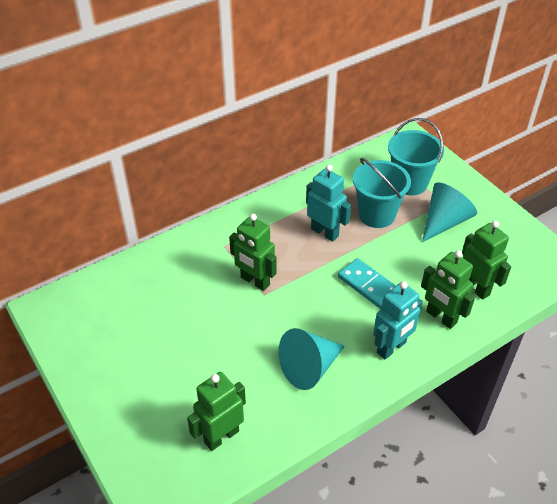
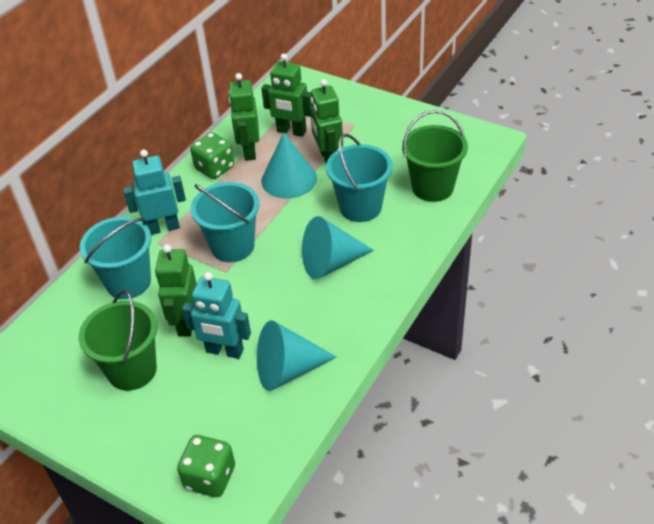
green bucket: none = 0 -> [79,290,157,391] [402,110,468,202] = 2
green dice: none = 0 -> [177,435,235,497] [190,132,234,179] = 2
turquoise bucket: [353,157,411,228] [388,118,444,195] = 2 -> [80,217,151,299] [191,182,259,262] [326,134,393,222] = 3
turquoise cone: [278,328,345,390] [422,182,477,242] = 2 -> [257,320,336,391] [261,133,317,199] [302,216,374,279] = 3
turquoise domino: [338,258,396,309] = 1 -> none = 0

